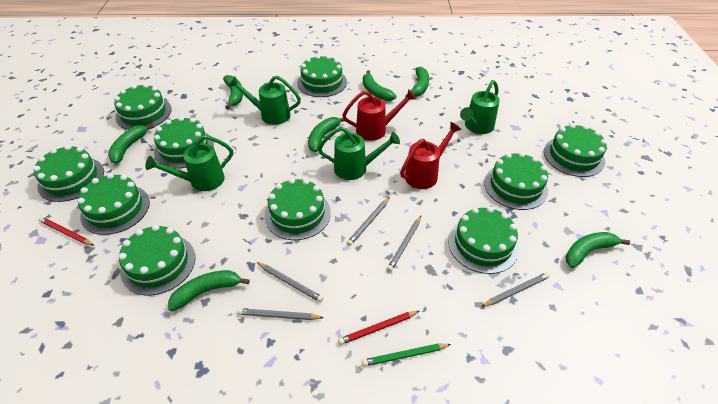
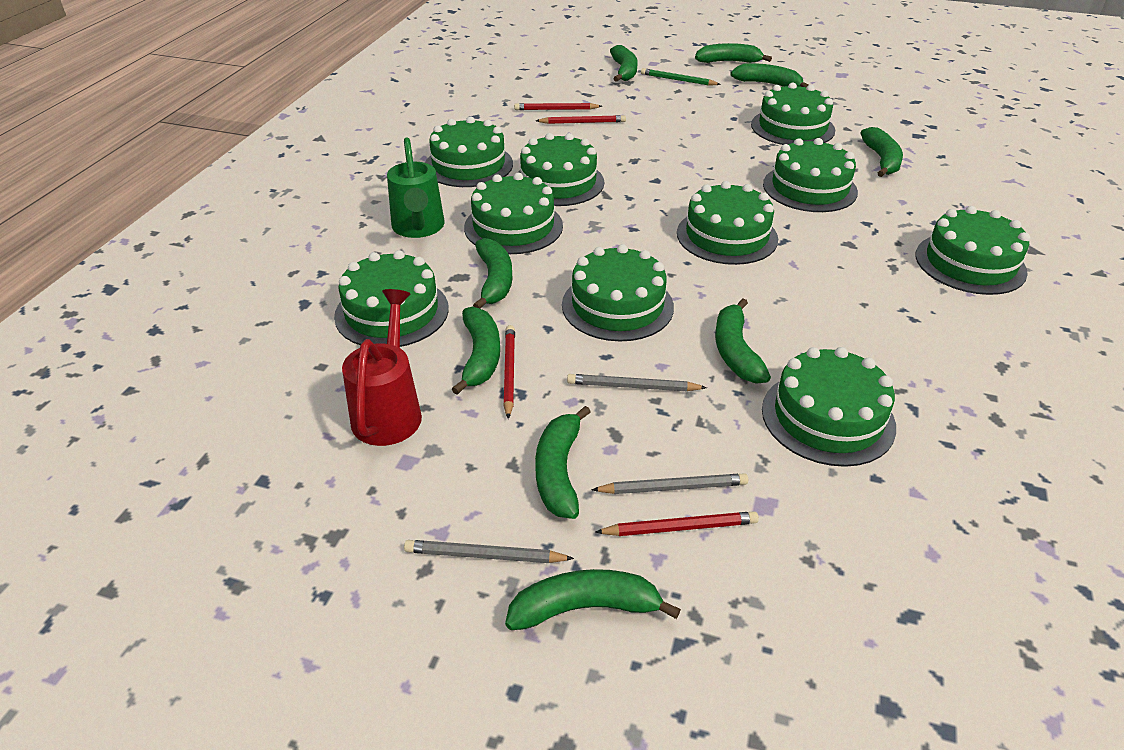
green banana: [108,124,154,164] [168,270,250,311] [223,75,243,109] [308,117,347,152] [363,70,397,101] [405,67,429,97] [565,232,630,268] = 7 -> [452,306,500,395] [473,238,513,309] [505,569,681,630] [535,406,591,519] [610,45,638,82] [695,43,772,63] [715,299,771,384] [730,63,809,88] [861,127,903,177] = 9
green watering can: [145,135,233,191] [228,76,301,125] [318,127,400,180] [460,80,500,134] = 4 -> [387,137,444,238] = 1
grey pencil: [237,308,324,320] [257,262,323,302] [347,197,390,246] [387,216,421,271] [481,272,550,307] = 5 -> [404,540,574,563] [567,374,707,391] [591,473,748,494] = 3
red pencil: [39,217,94,246] [338,311,419,345] = 2 -> [503,325,515,419] [514,103,602,110] [536,115,626,124] [595,511,759,536] = 4
red watering can: [342,89,416,141] [400,122,462,189] = 2 -> [342,289,422,446] = 1

